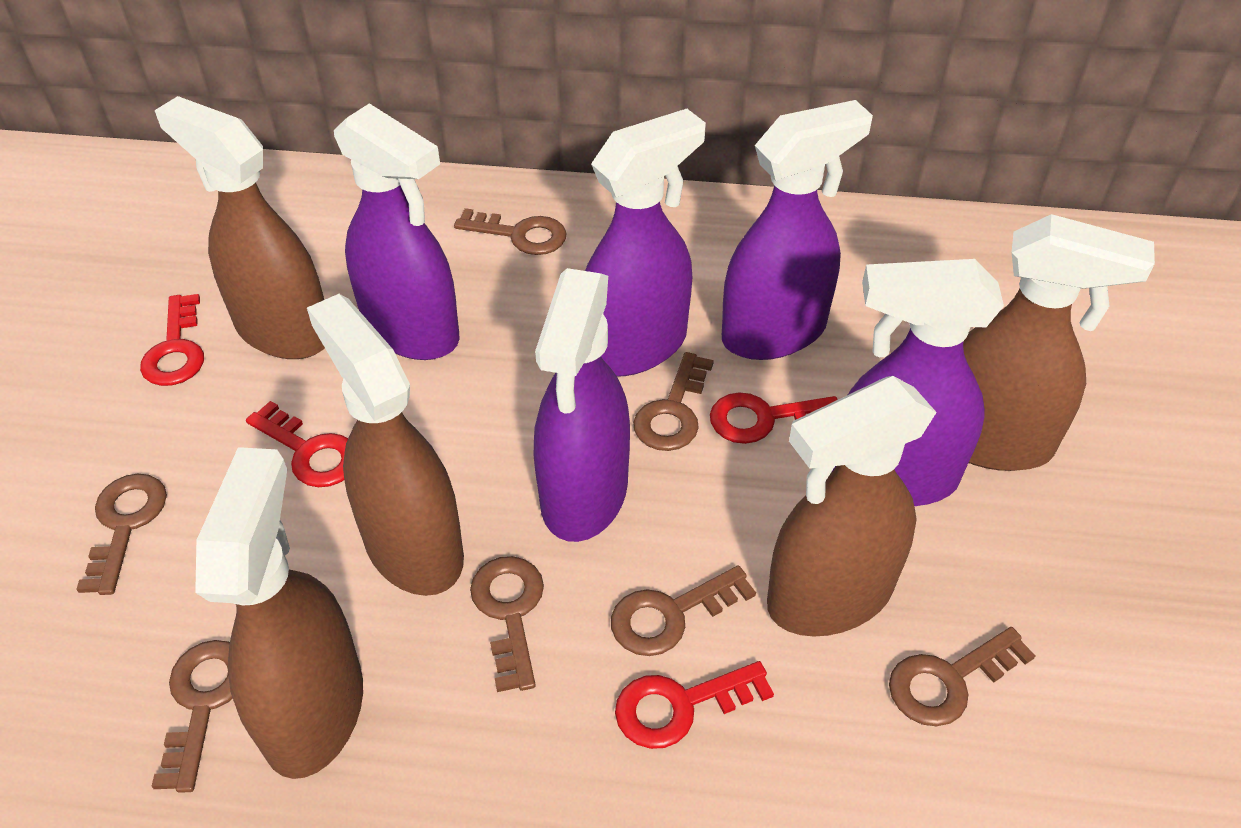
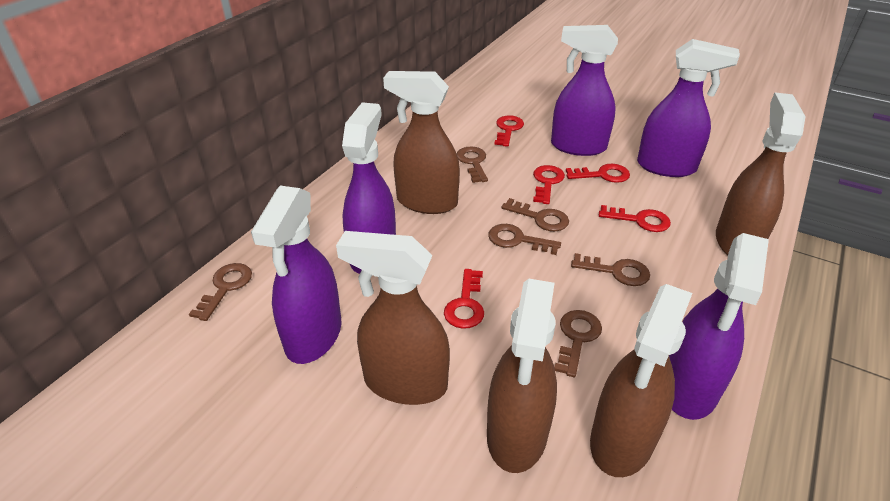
brown key: [76,474,167,595] [151,640,233,793] [454,208,567,255] [470,556,544,692] [611,565,756,656] [633,352,714,451] [889,627,1035,726] = 7 -> [189,263,252,321] [457,147,488,183] [488,224,561,255] [501,198,569,231] [554,310,602,377] [571,253,650,286] = 6
red key: [140,294,204,386] [246,401,348,487] [615,661,774,749] [710,392,838,444] = 4 -> [444,269,484,329] [494,115,524,147] [533,165,565,204] [566,164,630,183] [599,205,671,232] = 5

